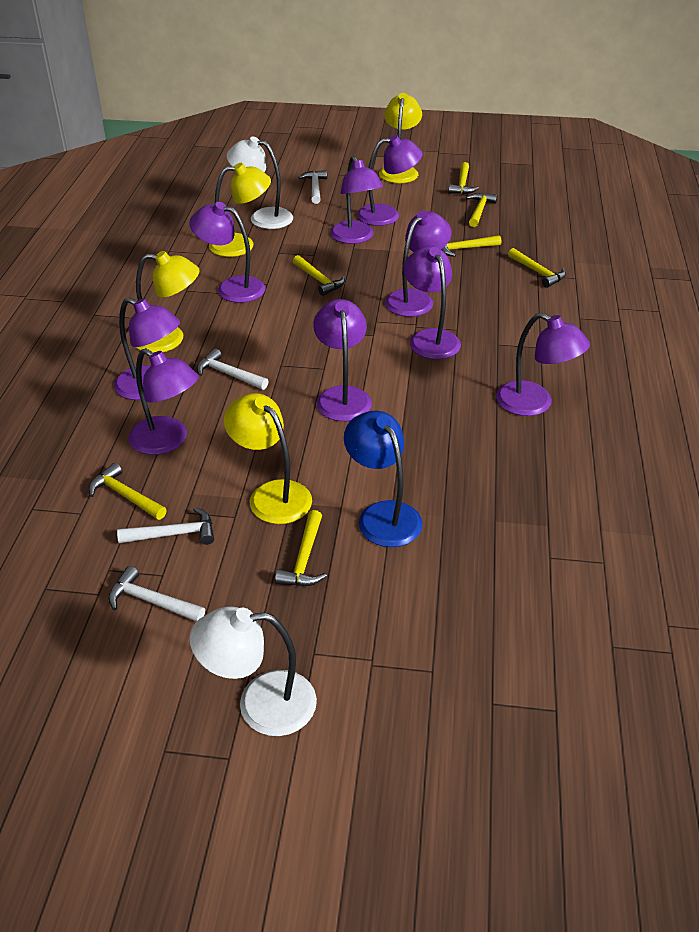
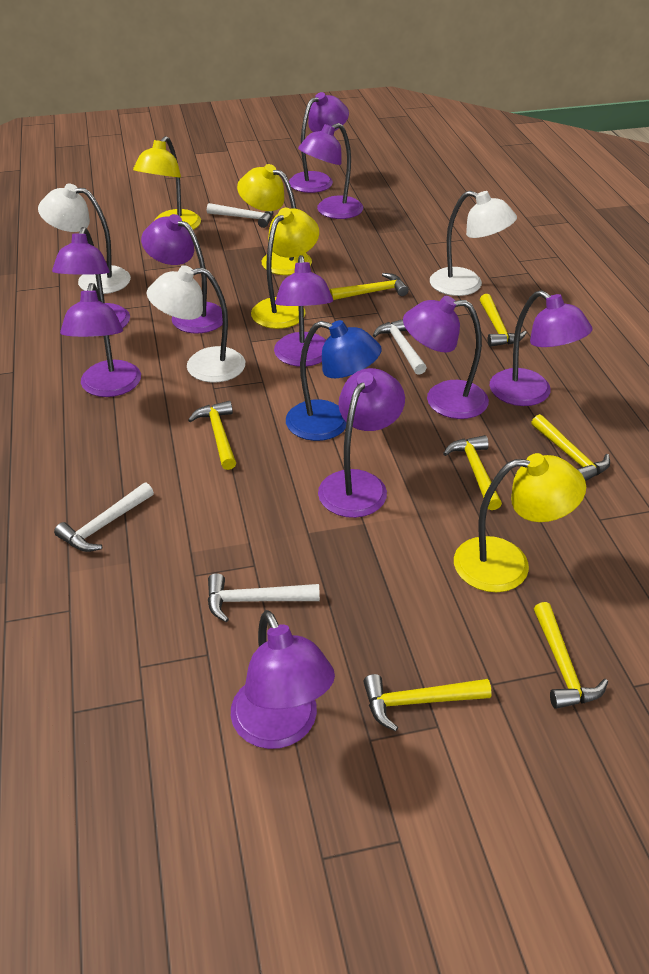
purple lamp: [114,298,180,400] [128,348,199,455] [189,202,266,303] [313,299,372,421] [330,156,383,244] [357,135,423,226] [385,211,451,317] [404,246,461,359] [496,313,590,416] = 9 -> [52,227,130,328] [60,283,141,397] [141,214,223,334] [231,610,335,749] [274,255,333,367] [289,92,349,193] [298,123,363,219] [318,368,405,518] [403,296,489,419] [490,290,593,406] = 10
white lamp: [190,606,317,736] [226,137,293,229] = 2 -> [38,184,131,294] [146,265,245,383] [430,191,517,296] = 3

